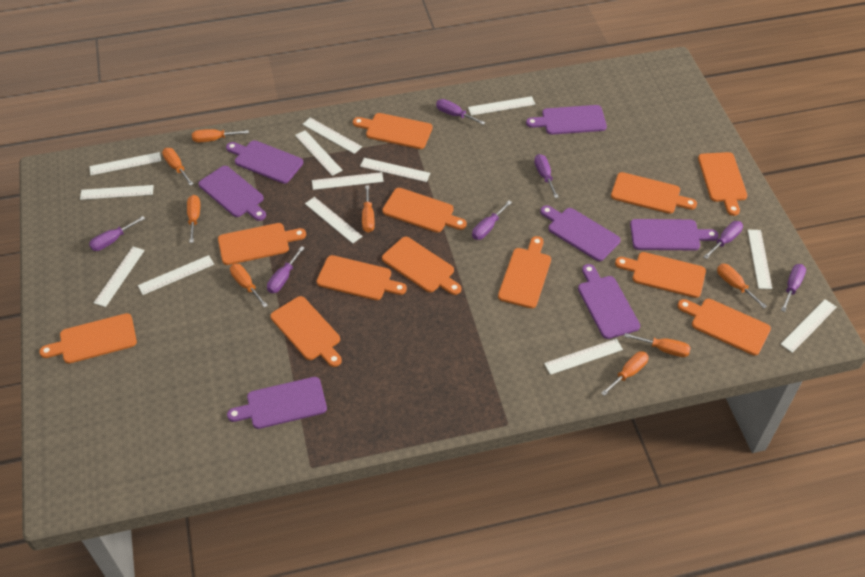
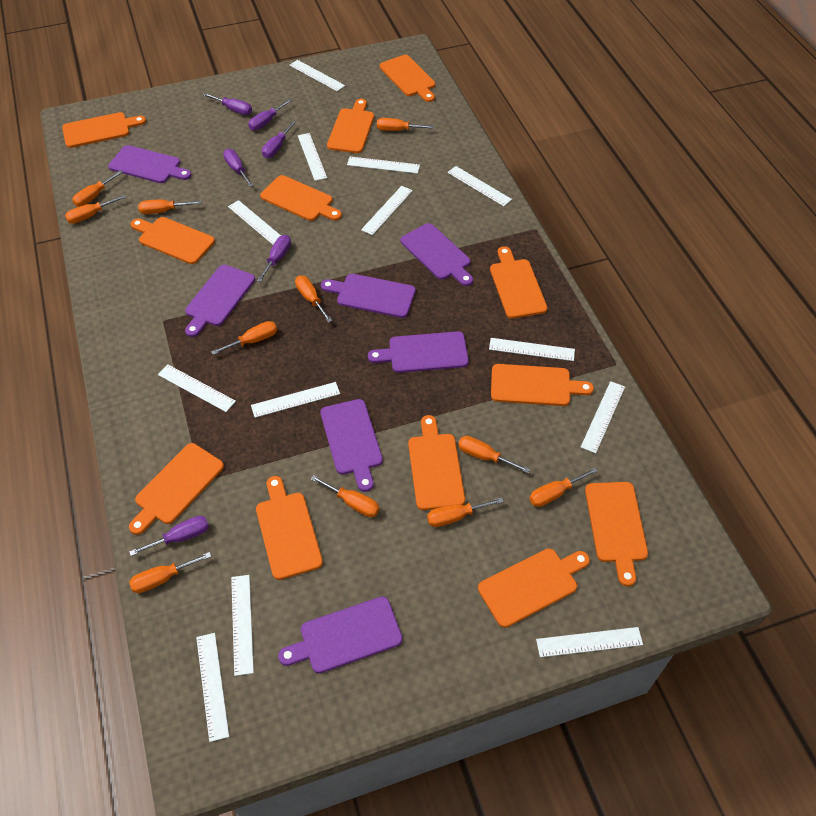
orange screwdriver: [162,148,193,186] [187,195,200,243] [192,129,249,143] [230,264,268,308] [362,185,375,233] [601,351,649,396] [624,333,691,357] [717,264,767,308] = 8 -> [65,195,126,224] [72,170,123,207] [129,552,211,593] [138,199,201,214] [211,321,277,355] [295,276,332,323] [311,475,380,517] [377,118,434,131] [427,497,504,527] [458,436,530,473] [529,467,598,507] = 11
purple screwdriver: [89,216,145,251] [267,246,304,293] [436,99,485,125] [472,201,512,240] [534,154,559,198] [703,221,743,259] [781,264,806,312] = 7 -> [129,516,209,556] [204,93,252,115] [223,149,254,187] [248,99,292,131] [257,235,291,282] [262,121,296,158] = 6

